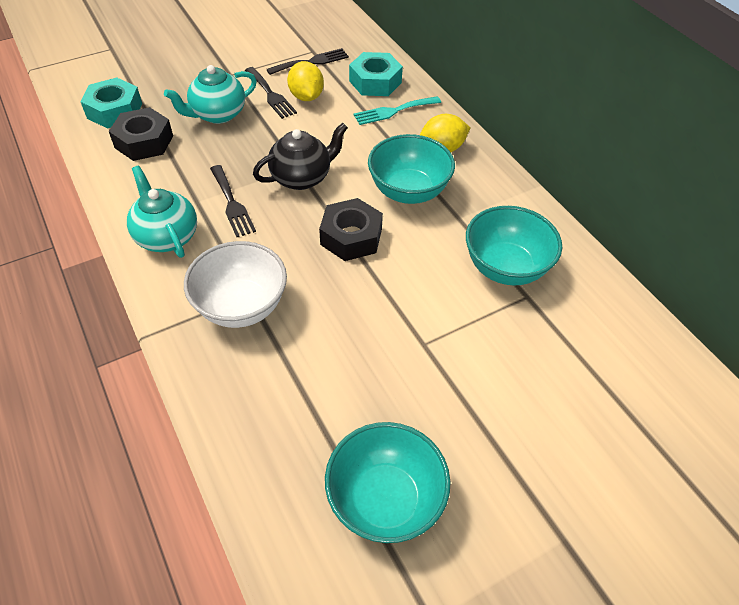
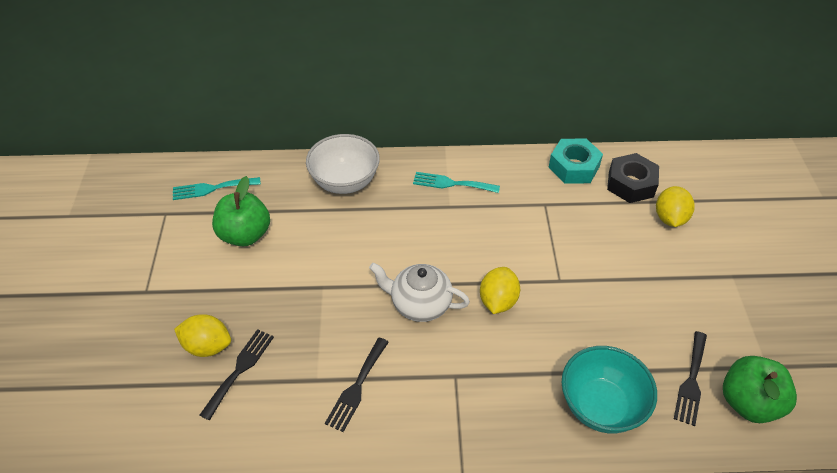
black nut: [109,107,173,161] [319,198,383,261] = 2 -> [607,153,659,203] = 1
black teapot: [253,123,348,190] = 1 -> none = 0
green apple: none = 0 -> [212,176,270,246] [723,356,797,423] = 2
turquoise bowl: [325,422,451,543] [368,134,455,204] [466,206,562,286] = 3 -> [561,346,657,433] = 1
turquoise fork: [354,96,441,125] = 1 -> [173,177,261,200] [413,172,500,193] = 2
turquoise nut: [81,78,142,129] [349,52,403,96] = 2 -> [548,139,603,184] = 1
turquoise teapot: [127,165,197,258] [164,65,257,124] = 2 -> none = 0
white teapot: none = 0 -> [369,263,470,322] = 1
yellow lemon: [287,61,324,101] [420,114,470,152] = 2 -> [174,314,231,357] [480,267,520,314] [656,186,695,227] = 3

